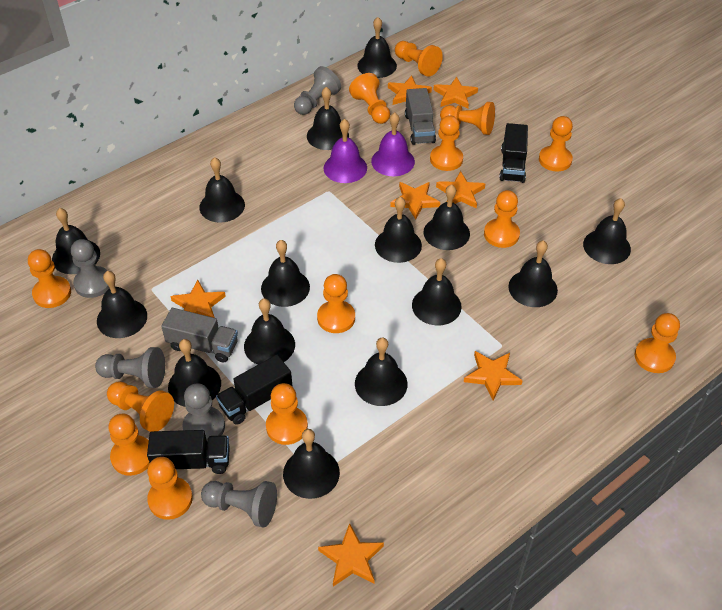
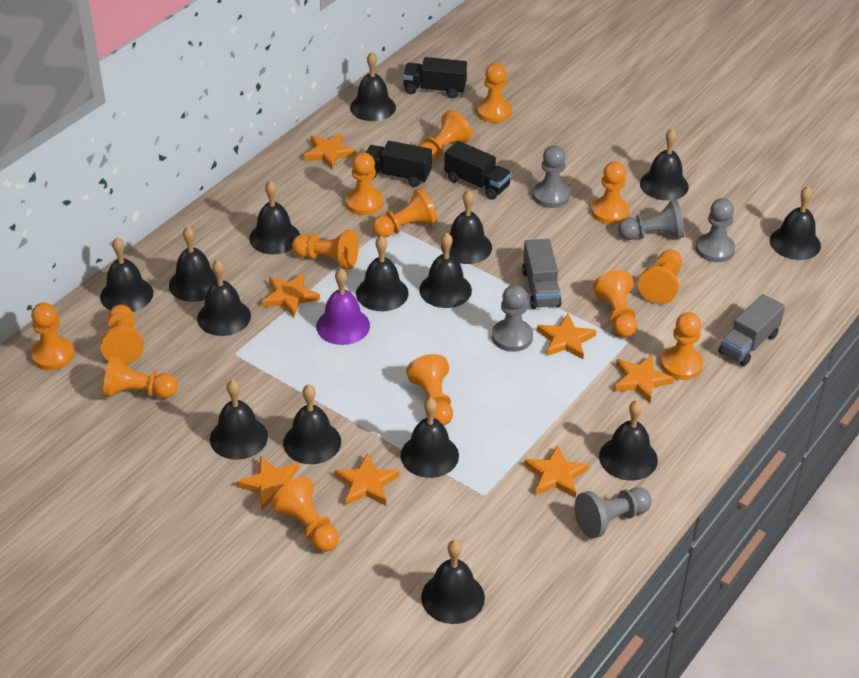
orange pawn: [28,249,71,308] [107,381,174,432] [108,413,149,476] [147,457,193,520] [266,383,308,445] [317,274,355,333] [349,73,390,124] [395,41,443,77] [430,115,463,171] [440,102,495,135] [484,190,520,248] [539,116,573,171] [635,313,680,373] = 13 -> [31,303,75,370] [101,305,144,364] [103,354,177,398] [271,477,339,552] [292,230,359,269] [346,153,383,215] [372,188,437,238] [406,354,453,425] [419,110,472,162] [477,63,512,123] [591,161,630,224] [593,270,637,338] [638,249,682,304] [661,312,703,380] = 14
purple bell: [324,119,367,183] [371,112,415,176] = 2 -> [316,268,370,345] = 1

